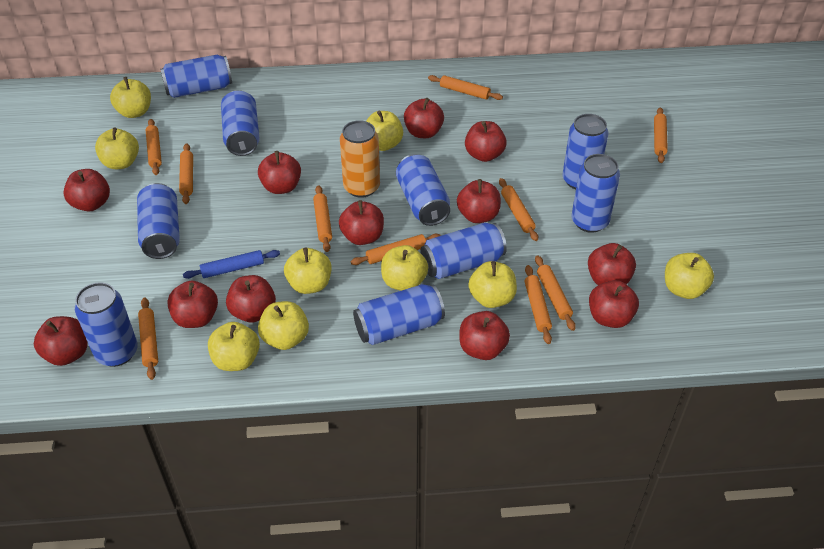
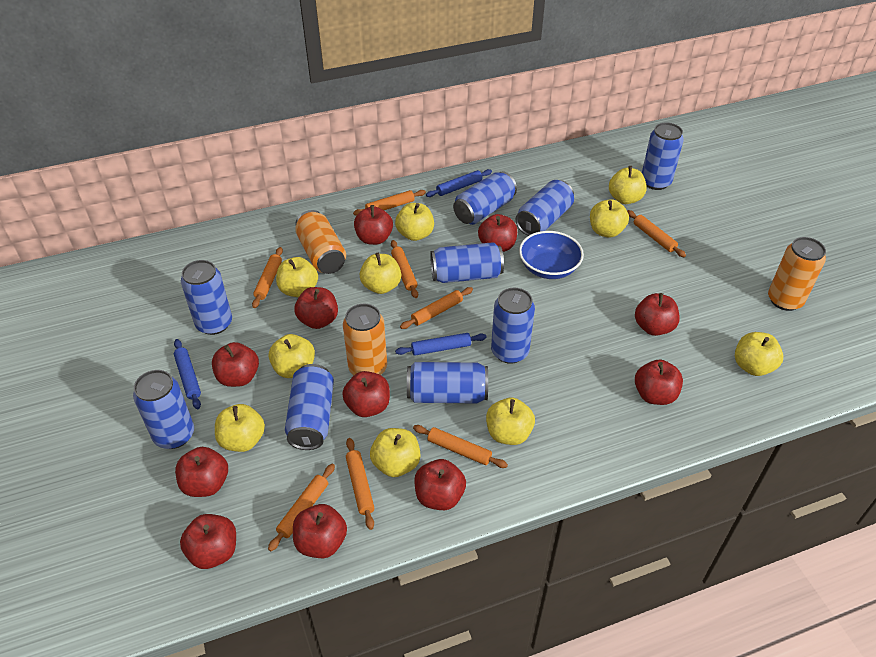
blue bowl: none = 0 -> [519,231,584,279] = 1
blue rolling pin: [183,250,280,279] = 1 -> [174,339,201,409] [395,333,487,356] [426,169,492,197] = 3
orange can: [340,120,380,198] = 1 -> [295,210,346,274] [343,304,387,375] [768,237,826,311] = 3
orange rolling pin: [138,298,158,380] [146,119,162,175] [179,143,193,204] [313,185,332,252] [351,234,441,265] [428,75,503,100] [499,178,538,241] [525,265,552,344] [535,255,576,331] [654,107,668,163] = 10 -> [252,247,283,308] [268,464,335,551] [346,438,374,530] [353,190,426,216] [391,240,418,298] [400,287,473,329] [413,425,508,468] [627,210,686,257] = 8
red apple: [34,316,88,366] [63,169,110,211] [167,281,218,328] [226,275,276,322] [258,151,301,194] [339,200,384,245] [404,98,444,138] [457,179,501,223] [459,311,510,360] [465,121,507,162] [588,243,636,285] [589,280,639,328] = 12 -> [175,447,228,497] [180,514,236,569] [212,342,259,387] [293,504,347,558] [294,287,338,329] [342,371,390,417] [354,205,393,245] [414,459,466,510] [478,214,517,252] [635,293,680,336] [635,360,683,405] = 11
yellow apple: [95,127,139,169] [110,77,151,118] [208,322,260,371] [258,301,309,350] [284,248,331,294] [366,111,403,151] [381,245,428,291] [468,261,517,308] [665,253,714,299] = 9 -> [215,404,265,452] [269,334,315,378] [276,257,318,297] [360,253,401,294] [370,428,421,477] [395,203,434,241] [486,398,535,445] [590,199,629,237] [609,166,647,204] [735,332,783,376] = 10

